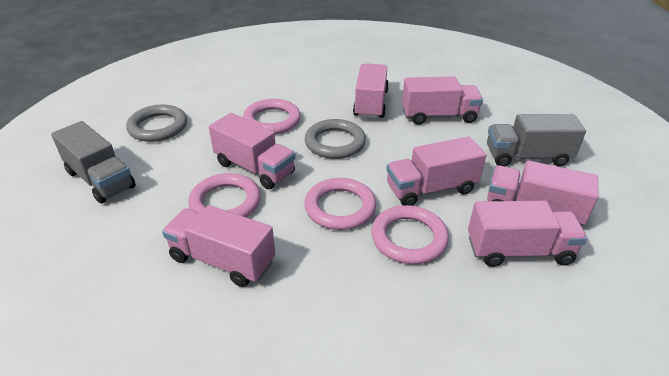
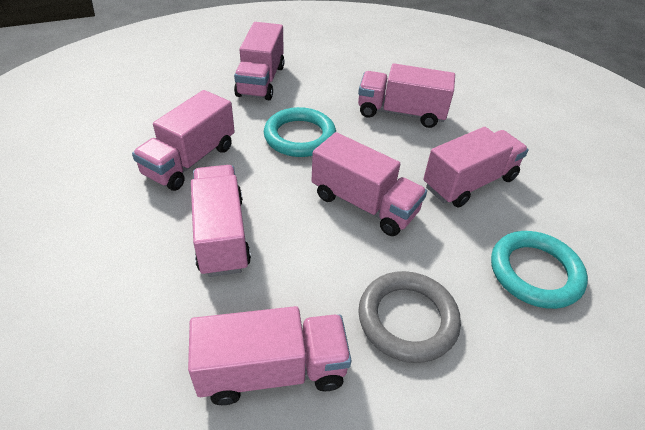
grey ring: [126,105,187,142] [305,119,366,159] = 2 -> [358,271,461,363] = 1
grey truck: [51,121,136,204] [487,114,586,167] = 2 -> none = 0
pink ring: [188,173,261,217] [243,99,301,134] [304,178,376,230] [371,205,449,264] = 4 -> none = 0
turquoise ring: none = 0 -> [264,107,336,157] [491,231,588,309] = 2

